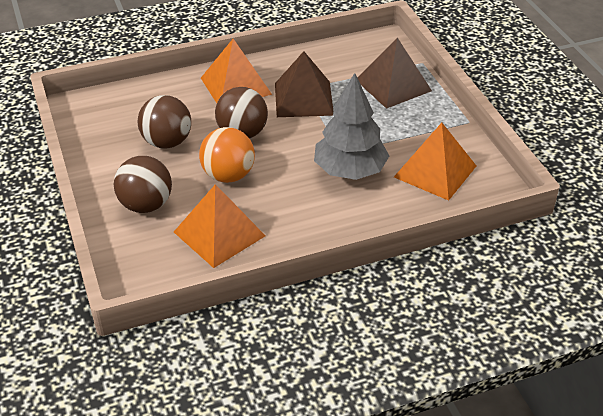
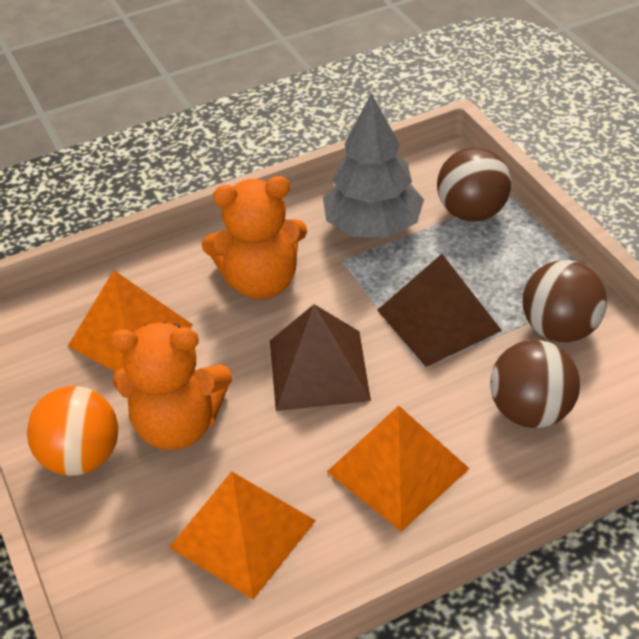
orange teddy bear: none = 0 -> [110,322,232,450] [202,176,307,300] = 2

